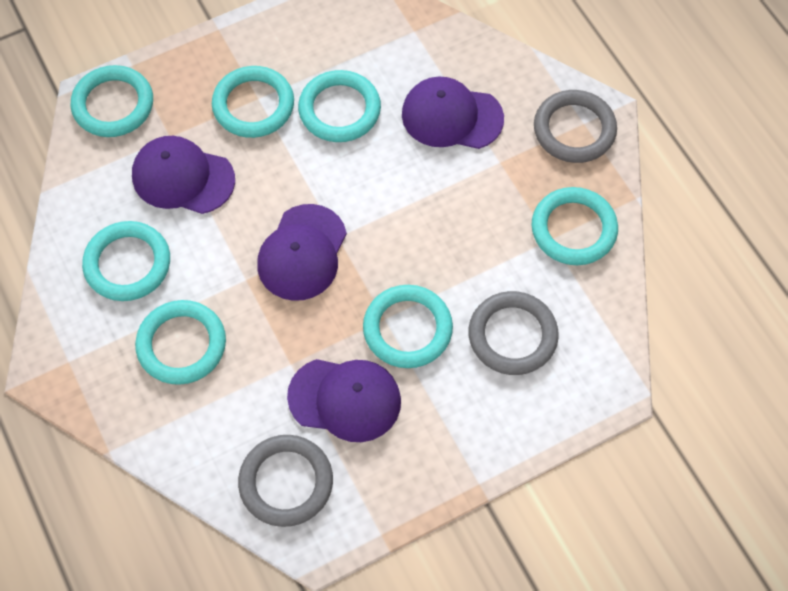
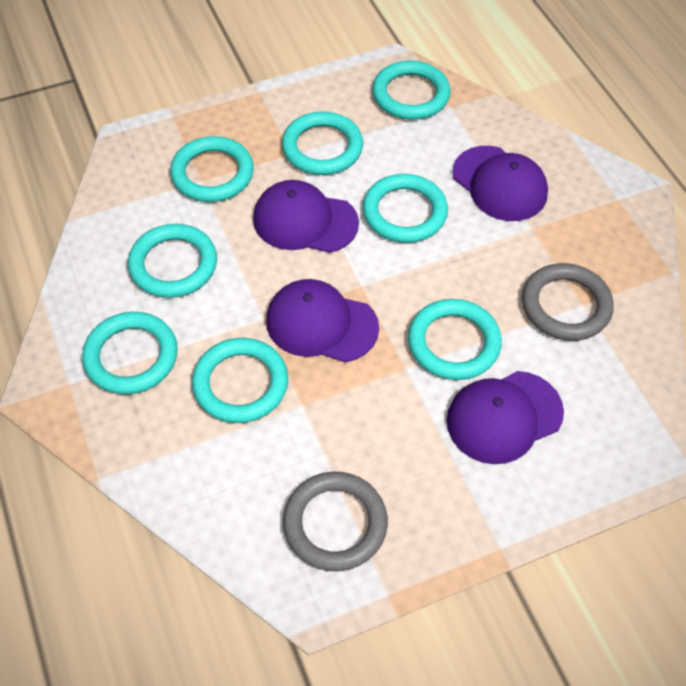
grey ring: [238,435,333,527] [469,291,559,375] [534,90,617,163] = 3 -> [283,472,388,571] [522,263,614,341] = 2
turquoise ring: [70,65,153,137] [82,221,170,301] [135,300,226,385] [212,66,294,138] [298,70,381,142] [363,285,453,368] [532,187,618,265] = 7 -> [82,312,178,395] [128,224,217,298] [170,136,254,202] [192,338,288,423] [282,112,363,175] [363,174,448,243] [372,60,450,120] [408,299,502,380] = 8

